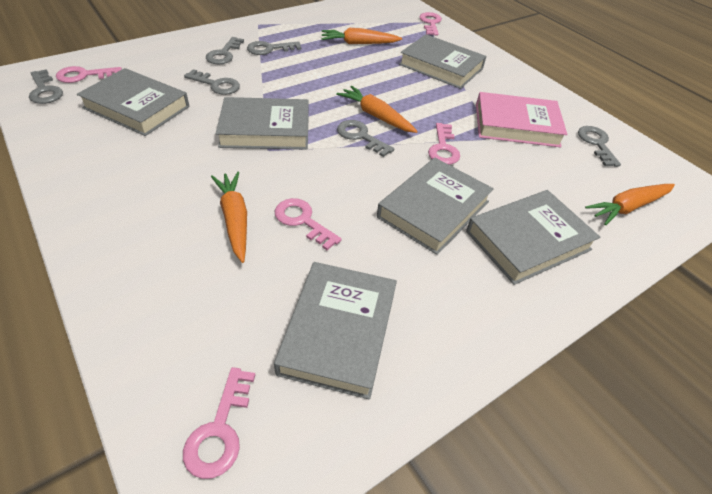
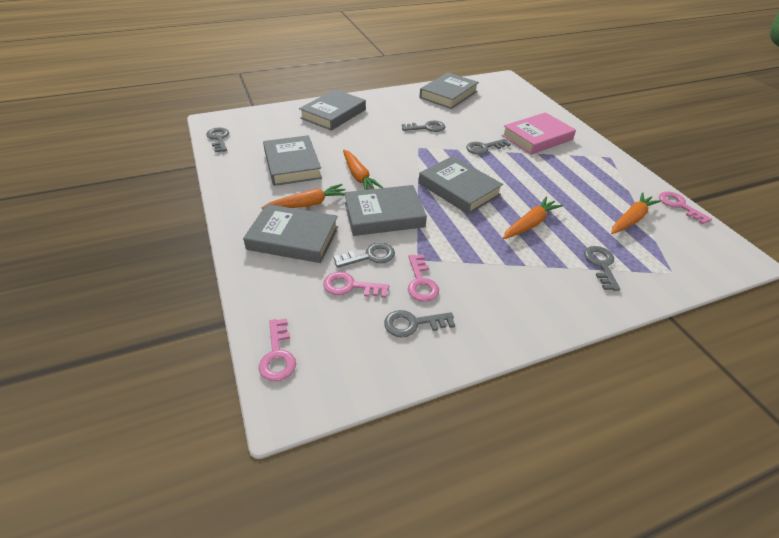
pink key: [56,66,122,83] [183,367,255,479] [275,198,342,250] [419,12,442,35] [428,123,460,165] = 5 -> [259,319,296,381] [323,272,389,298] [408,254,439,302] [659,191,712,224] = 4

